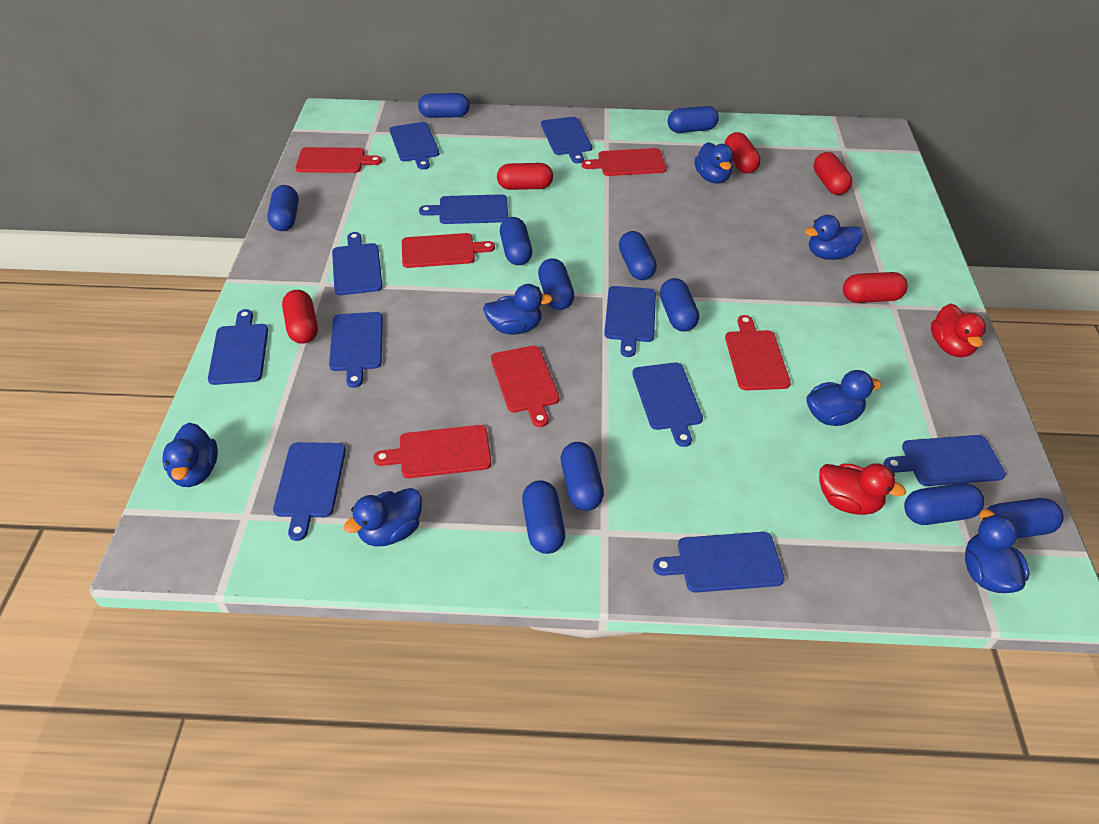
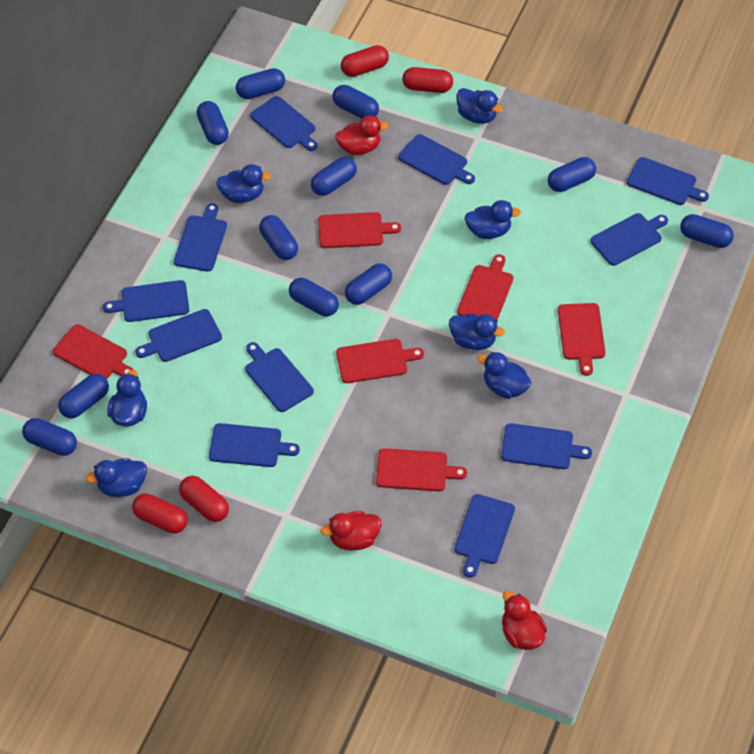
red capsule: [282,290,318,344] [497,163,553,190] [725,132,761,174] [814,152,852,195] [843,272,908,303] = 5 -> [132,493,188,534] [179,476,229,522] [341,45,389,77] [402,67,453,93] = 4
red duck: [819,463,906,515] [931,303,986,357] = 2 -> [321,511,381,550] [335,115,389,155] [502,591,547,650] = 3

